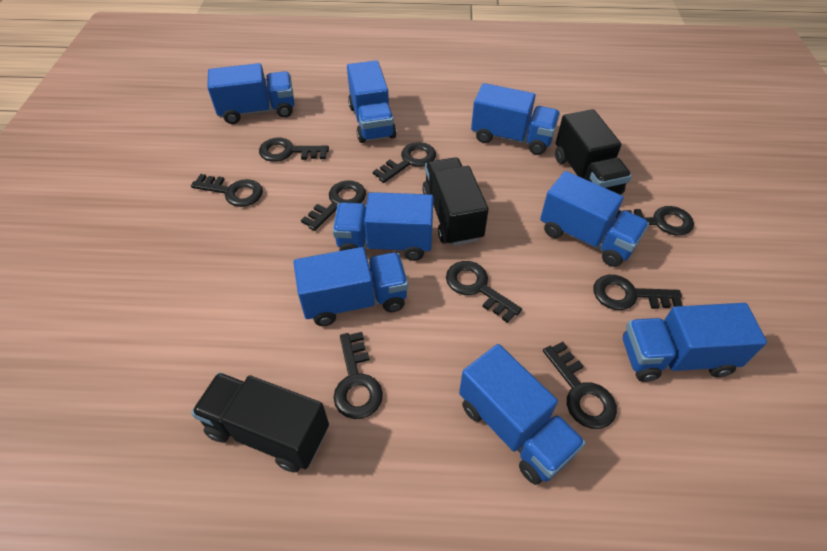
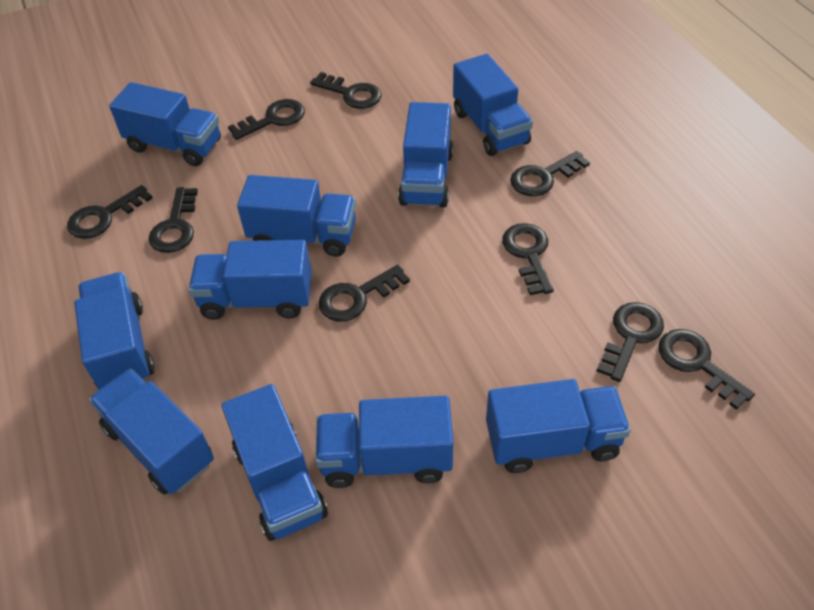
black truck: [191,372,329,472] [422,157,489,246] [555,109,632,195] = 3 -> none = 0
blue truck: [207,63,294,124] [293,247,408,326] [333,192,434,261] [347,60,397,143] [459,344,586,485] [471,83,560,155] [540,171,649,267] [623,303,767,382] = 8 -> [74,272,155,390] [89,369,214,495] [109,82,221,166] [188,240,312,320] [222,384,328,541] [237,175,356,257] [315,396,453,488] [398,102,453,208] [453,54,533,156] [486,379,631,473] = 10

